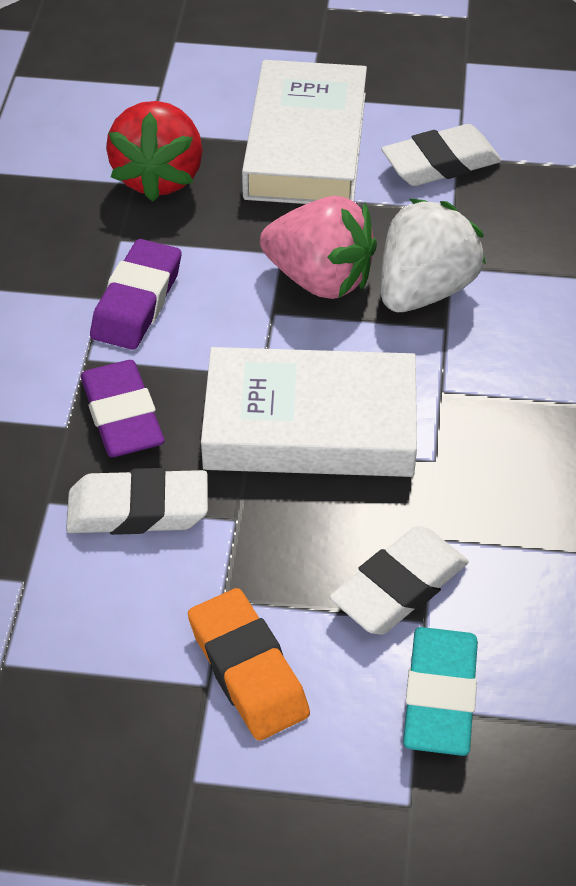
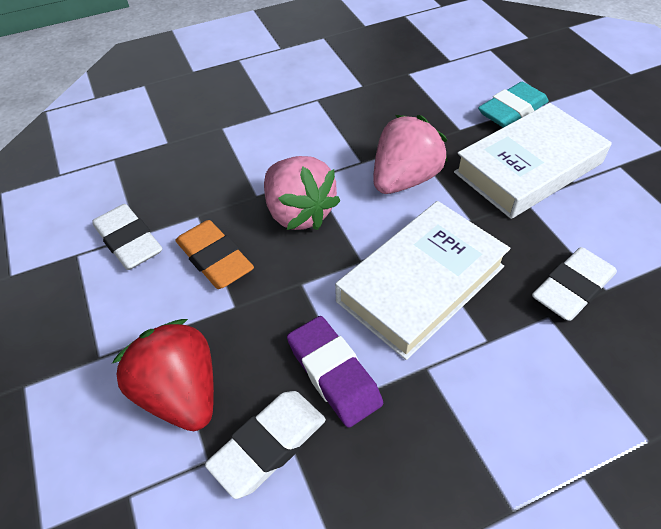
pink strawberry: [260,196,377,299] = 1 -> [264,156,340,230] [373,115,448,194] = 2
purple eraser: [81,360,165,457] [90,239,181,350] = 2 -> [287,316,383,428] = 1
white strawberry: [381,199,486,312] = 1 -> none = 0

